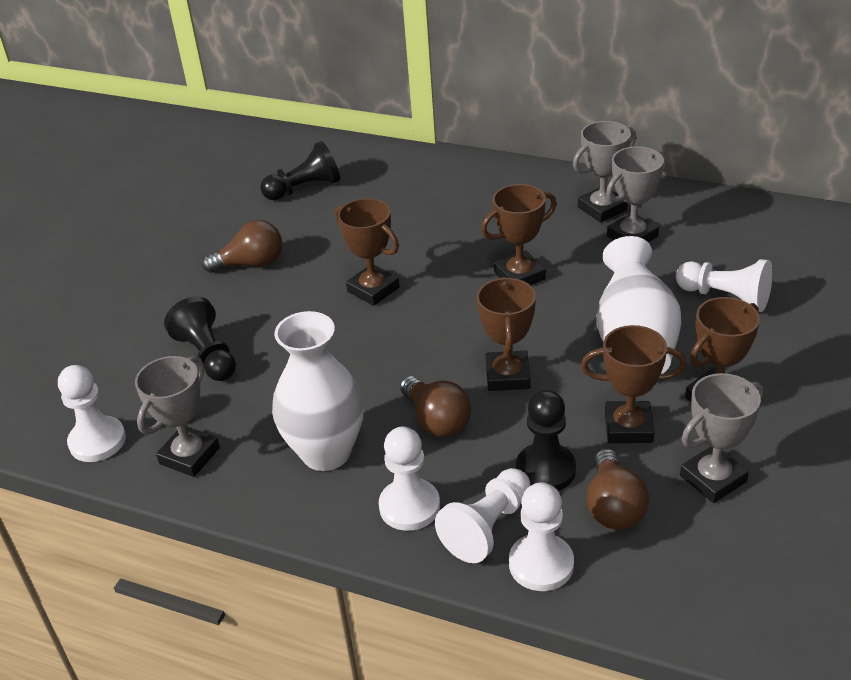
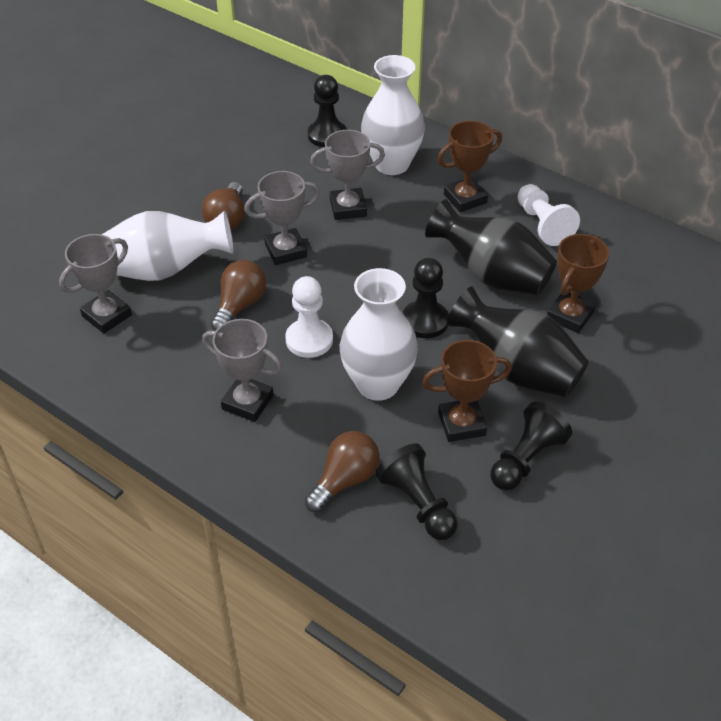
black pawn: [164,296,236,381] [261,141,340,200] [516,390,576,491] = 3 -> [308,75,347,147] [375,443,458,540] [403,258,449,338] [490,402,572,490] = 4
black vase: none = 0 -> [425,199,557,295] [447,286,589,397] = 2
brown trophy: [335,198,400,306] [477,277,536,391] [481,184,557,285] [581,325,687,443] [685,297,760,401] = 5 -> [422,340,512,442] [437,121,502,212] [547,234,610,333] = 3
white pawn: [58,365,126,462] [379,427,440,531] [435,468,531,563] [509,482,574,591] [676,259,773,312] = 5 -> [285,276,333,358] [517,184,580,246] = 2
white vase: [272,311,364,471] [596,236,681,374] = 2 -> [101,211,233,281] [340,268,418,401] [361,55,425,175] = 3

